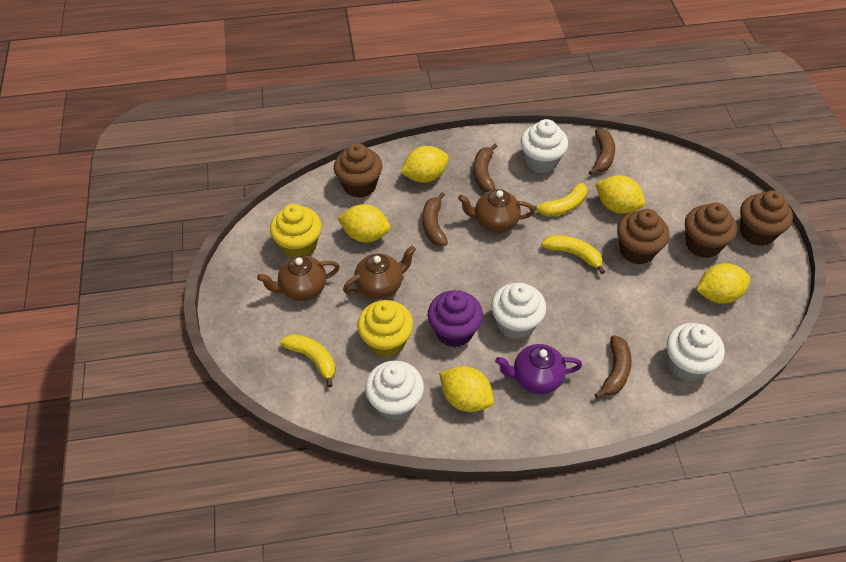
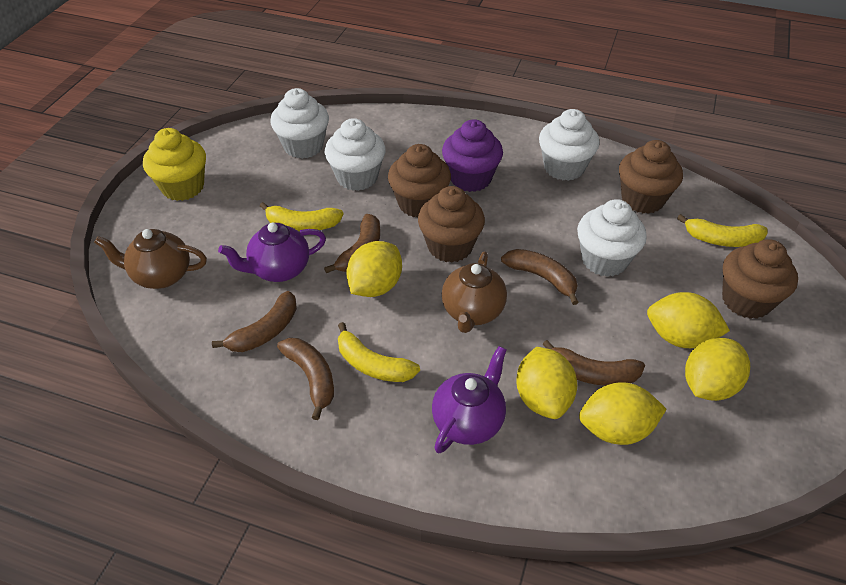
brown banana: [422,193,448,246] [473,144,498,192] [589,129,615,175] [594,335,632,399] = 4 -> [212,291,297,352] [277,338,334,420] [324,214,380,273] [501,249,579,305] [543,340,645,386] = 5
brown teapot: [257,255,340,301] [343,246,416,299] [458,189,535,233] = 3 -> [94,229,207,289] [442,252,507,333] = 2
purple teapot: [495,344,582,394] = 1 -> [218,223,326,282] [432,346,507,453] = 2
yellow cupcake: [270,204,322,258] [357,300,413,358] = 2 -> [143,128,206,201] = 1

